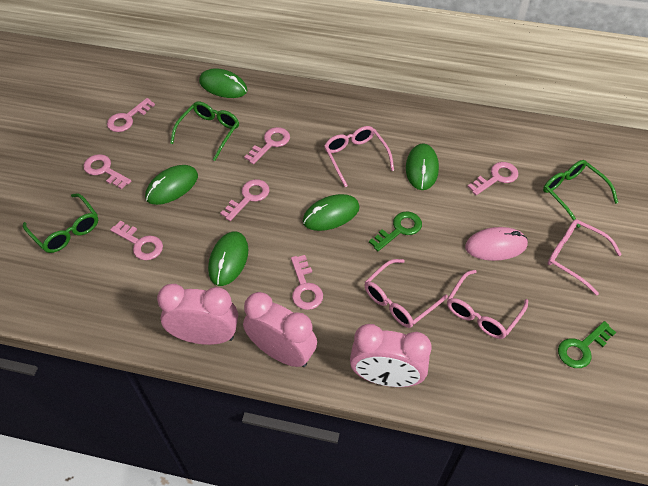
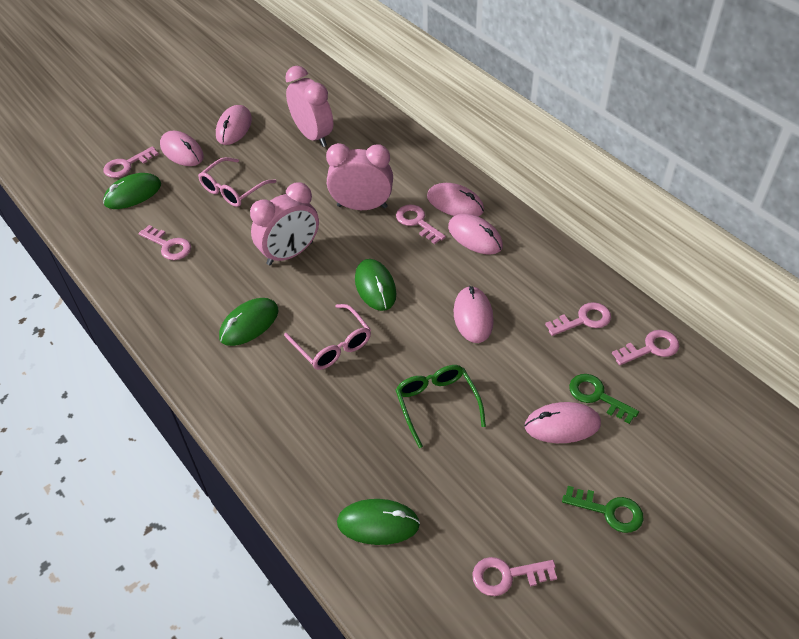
green glasses: [23,193,98,253] [170,101,239,161] [543,160,618,228] = 3 -> [395,365,486,448] = 1
green mouse: [145,165,198,205] [199,68,248,98] [208,232,248,286] [303,194,360,231] [406,143,439,190] = 5 -> [103,173,161,209] [219,298,279,346] [337,499,420,545] [355,259,396,311] = 4
pink glasses: [324,126,394,187] [365,259,448,328] [447,270,528,339] [548,219,622,295] = 4 -> [198,157,276,207] [284,304,371,370] = 2
pink key: [83,154,131,189] [107,98,155,132] [110,221,163,260] [220,179,269,221] [244,127,290,164] [291,255,323,310] [468,162,518,195] = 7 -> [104,146,159,178] [139,225,191,260] [396,205,446,244] [472,557,557,596] [545,302,611,336] [612,330,679,365] = 6
pink mouse: [465,227,528,261] = 1 -> [160,131,204,166] [216,105,252,145] [427,183,484,216] [448,214,503,255] [453,286,494,343] [525,402,601,443] = 6

